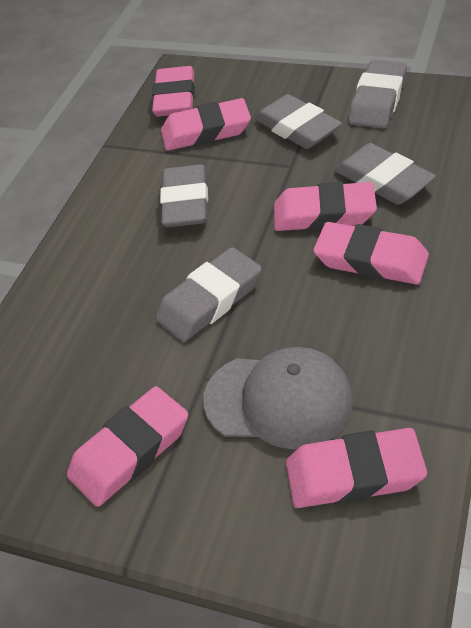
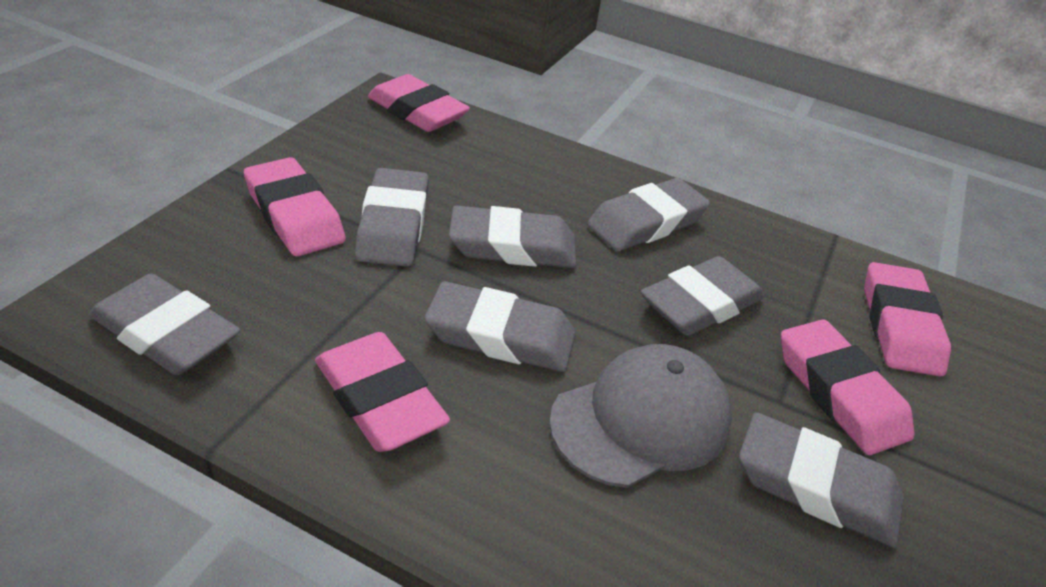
grey eraser: [155,247,262,342] [160,164,208,227] [254,94,342,149] [334,143,436,205] [348,60,407,128] = 5 -> [89,274,240,375] [355,168,429,267] [425,281,576,372] [449,205,576,268] [587,178,710,251] [640,256,764,336] [739,412,904,548] = 7
pink eraser: [67,386,188,507] [152,66,195,117] [161,98,251,151] [274,182,377,231] [286,428,427,508] [313,222,429,284] = 6 -> [244,157,346,257] [315,332,450,452] [368,74,470,132] [781,319,914,455] [864,262,951,377] = 5

